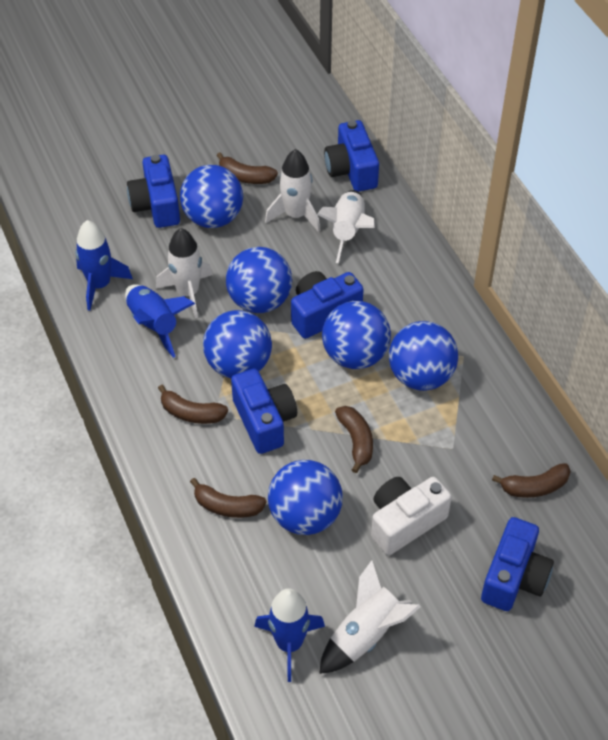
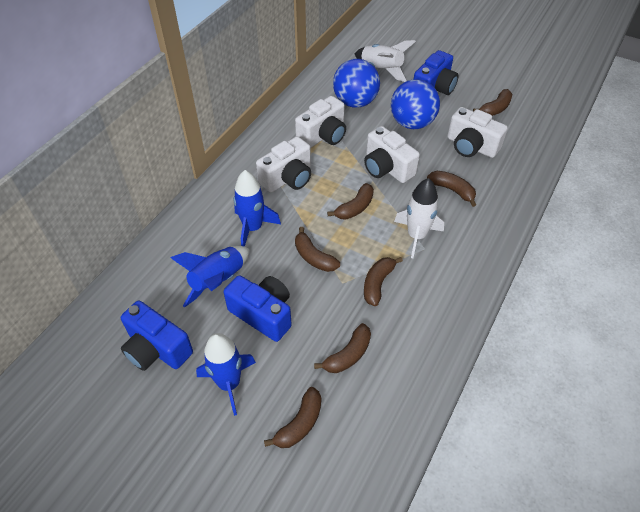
blue ball: [180,165,243,228] [203,310,272,378] [226,247,292,313] [268,460,343,535] [322,301,391,369] [389,321,458,391] = 6 -> [333,59,380,108] [391,79,440,129] = 2
blue camera: [127,155,180,228] [231,368,297,454] [291,271,364,339] [324,120,379,192] [481,517,554,611] = 5 -> [121,301,193,371] [224,275,292,342] [414,50,459,95] = 3
brown banana: [158,385,228,424] [190,478,266,518] [216,153,278,184] [335,406,373,473] [492,463,571,498] = 5 -> [264,387,321,448] [295,227,340,272] [314,323,371,373] [327,183,374,220] [364,257,403,306] [427,171,476,207] [473,89,512,116] = 7
white camera: [371,477,452,555] = 1 -> [256,136,311,193] [295,96,346,148] [364,126,420,183] [447,107,508,158] = 4
white rocket: [156,228,213,318] [265,149,320,232] [317,190,375,263] [319,560,421,674] = 4 -> [355,40,416,82] [394,178,444,258] = 2

